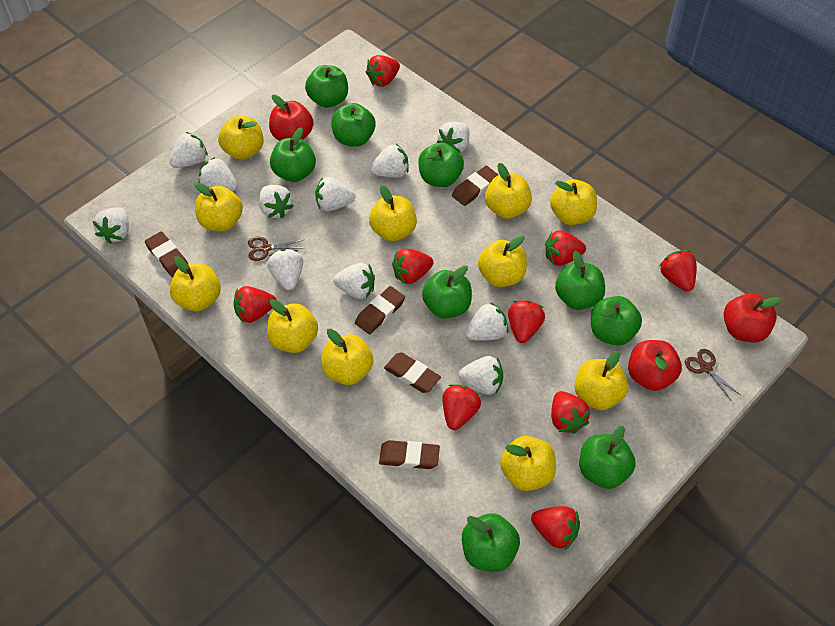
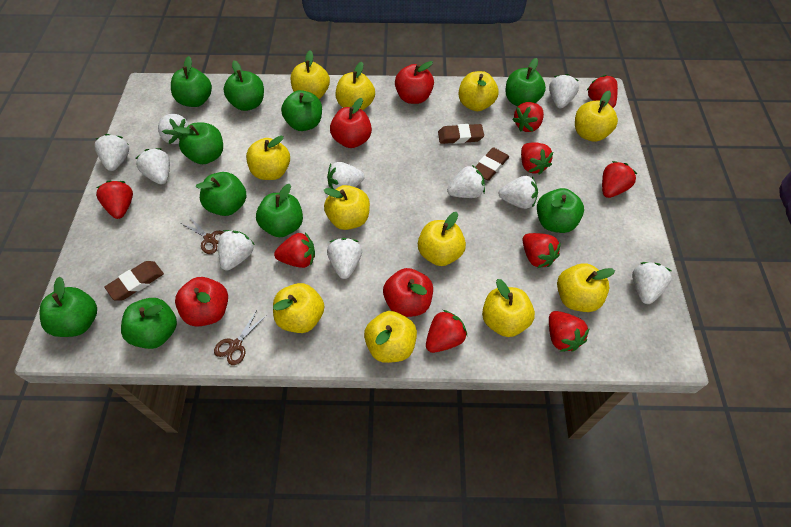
brown eraser: [145,231,188,277] [355,286,405,334] [379,440,440,469] [384,352,441,393] [452,166,499,206] = 5 -> [104,261,164,300] [438,124,484,144] [475,147,509,181] = 3
green apple: [270,127,316,182] [305,65,348,108] [331,103,376,147] [418,143,464,187] [422,265,472,319] [462,513,520,572] [555,251,605,310] [579,426,636,489] [591,296,642,345] = 9 -> [40,277,97,337] [121,298,177,349] [171,56,212,107] [174,123,223,164] [196,172,246,216] [223,60,264,111] [256,184,303,237] [281,90,322,131] [505,58,546,106] [537,188,584,233] = 10
red apple: [269,95,313,141] [628,340,682,391] [724,293,781,343] = 3 -> [175,277,228,327] [330,98,372,148] [383,268,433,317] [395,61,434,104] = 4
white strawberry: [93,207,129,244] [170,132,208,168] [198,157,237,191] [259,185,293,218] [267,249,303,290] [315,177,355,211] [333,263,375,299] [370,144,408,178] [437,122,469,153] [458,356,503,395] [465,302,508,341] = 11 -> [95,134,129,171] [135,148,170,185] [158,114,189,144] [218,230,255,271] [327,162,365,189] [327,238,362,279] [447,165,485,198] [498,176,538,209] [549,74,579,108] [632,262,672,304] = 10

